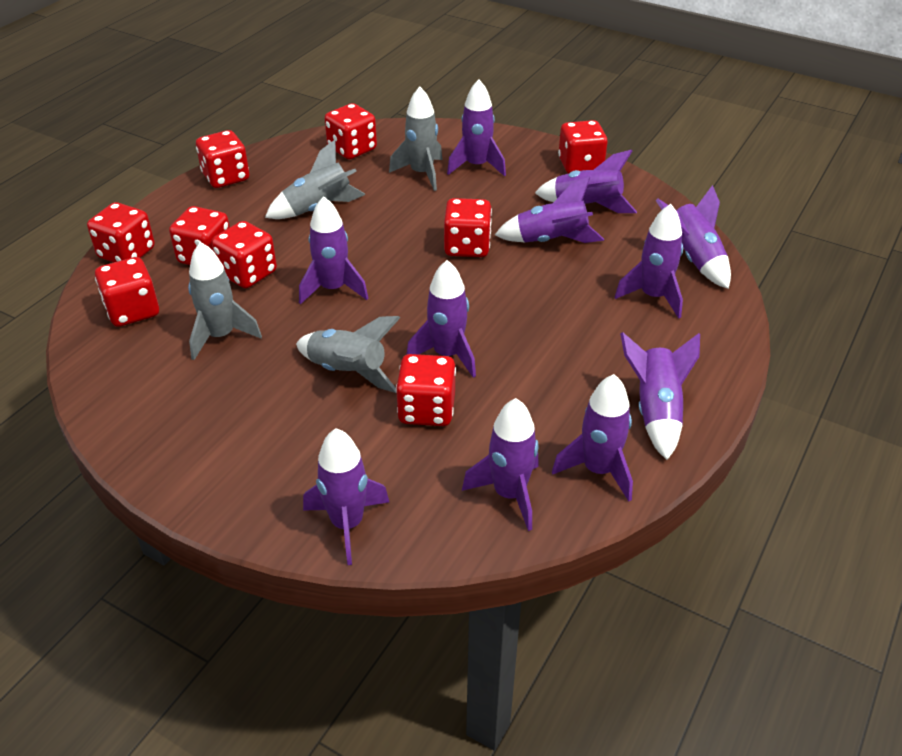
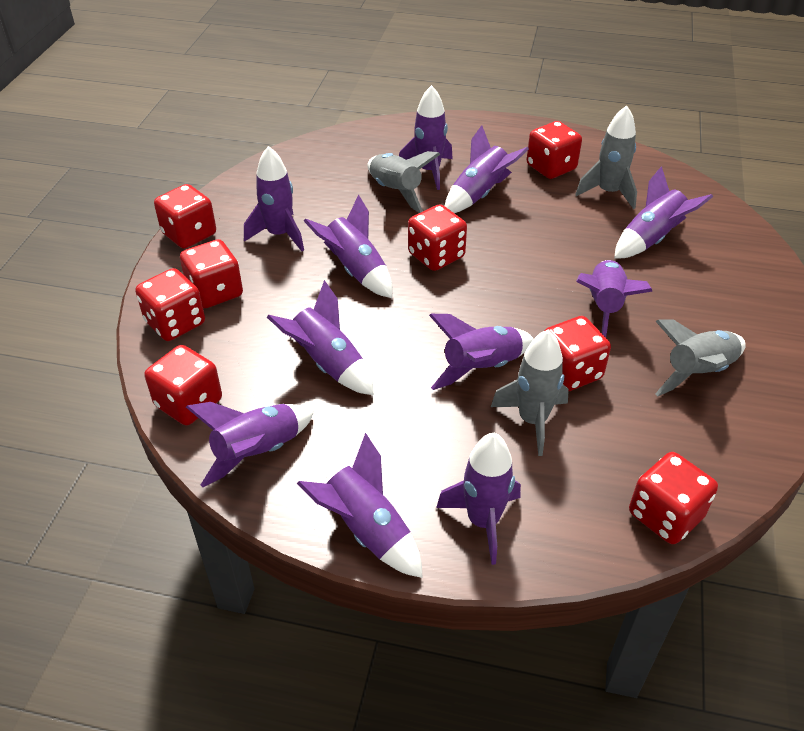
red dice: [87,202,155,262] [95,257,159,327] [169,206,230,265] [196,130,250,188] [211,221,277,288] [325,103,377,159] [396,354,456,426] [444,198,492,257] [558,120,608,174] = 9 -> [135,268,205,341] [145,345,222,425] [154,184,216,249] [180,239,243,308] [408,204,467,271] [527,121,582,179] [544,316,611,391] [629,452,718,544] = 8

